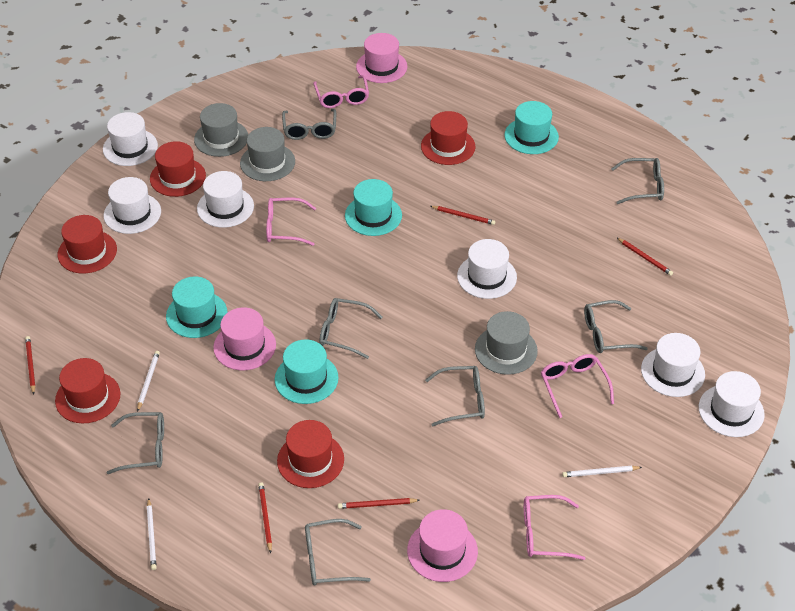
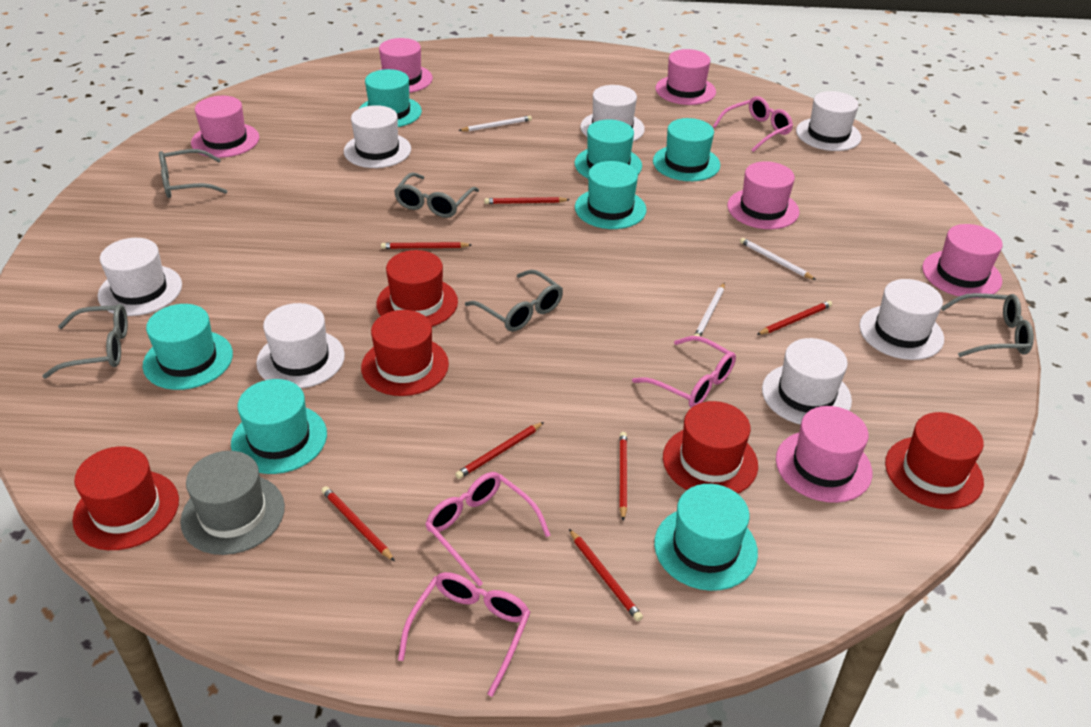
grey glasses: [107,412,164,474] [282,109,336,140] [305,519,371,585] [319,298,382,359] [425,366,485,426] [584,300,648,353] [611,158,664,204] = 7 -> [42,304,128,378] [159,149,227,198] [394,173,479,218] [465,270,563,332] [941,293,1034,357] = 5
grey hat: [194,103,248,157] [240,127,295,181] [475,311,538,375] = 3 -> [180,451,285,555] = 1
pink hat: [213,307,276,370] [356,33,408,83] [407,509,478,582] = 3 -> [191,96,259,158] [379,38,433,93] [656,49,716,105] [727,161,799,229] [776,406,872,503] [922,224,1003,296] = 6
red pencil: [25,336,35,395] [258,482,272,553] [338,498,420,509] [431,206,495,225] [617,238,673,276] = 5 -> [321,486,395,561] [381,242,472,249] [455,422,544,479] [484,197,570,204] [569,529,643,621] [619,432,627,521] [757,301,832,335] = 7
turquoise hat: [166,276,228,338] [275,339,339,404] [345,179,402,236] [504,101,559,154] = 4 -> [143,304,233,390] [231,379,327,474] [359,69,422,127] [575,119,642,178] [575,161,647,229] [653,118,720,181] [654,484,758,591] = 7
white hat: [103,112,158,166] [104,177,161,234] [197,171,254,228] [457,239,517,299] [641,333,705,397] [699,371,765,437] = 6 -> [98,238,182,316] [256,303,345,389] [344,105,411,168] [580,85,645,141] [762,338,852,425] [796,91,861,151] [859,279,944,360] = 7

